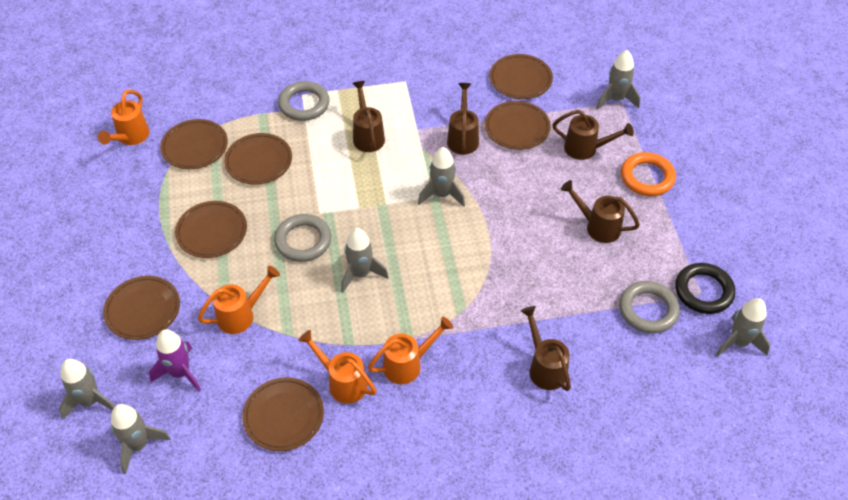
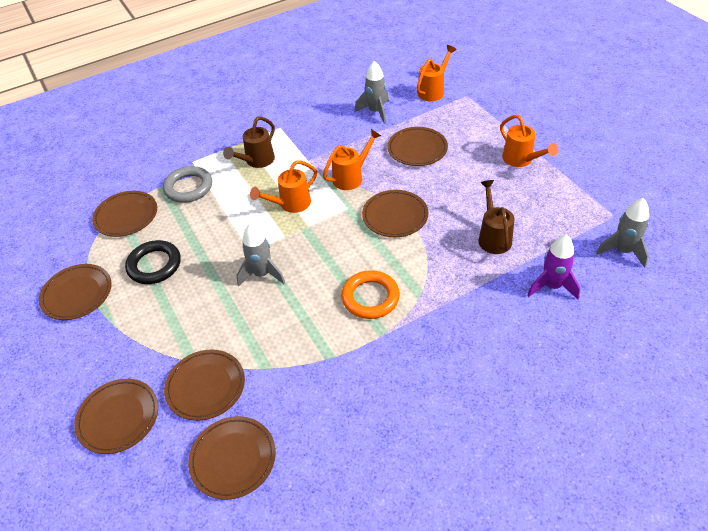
brown watering can: [352,81,385,152] [447,83,479,155] [521,306,571,391] [552,110,634,160] [561,180,640,243] = 5 -> [223,117,275,168] [478,180,515,254] = 2
grey ring: [274,214,332,262] [278,81,330,121] [619,281,680,333] = 3 -> [163,166,212,203] = 1
grey rocket: [59,359,115,420] [111,404,171,474] [341,228,389,293] [418,147,465,207] [596,50,640,110] [716,298,770,357] = 6 -> [237,224,285,287] [355,61,389,124] [596,198,649,268] = 3

